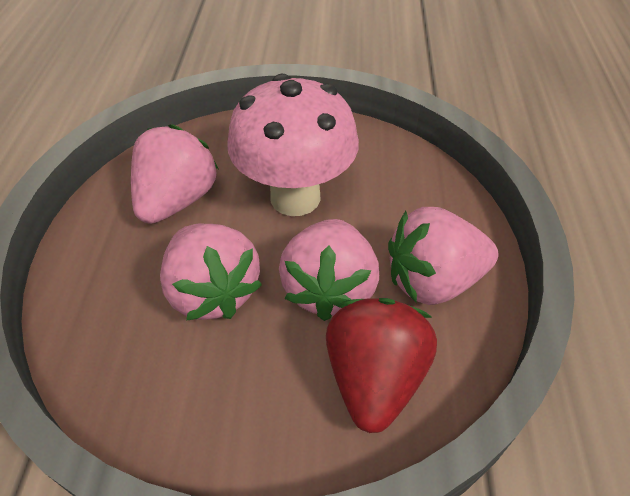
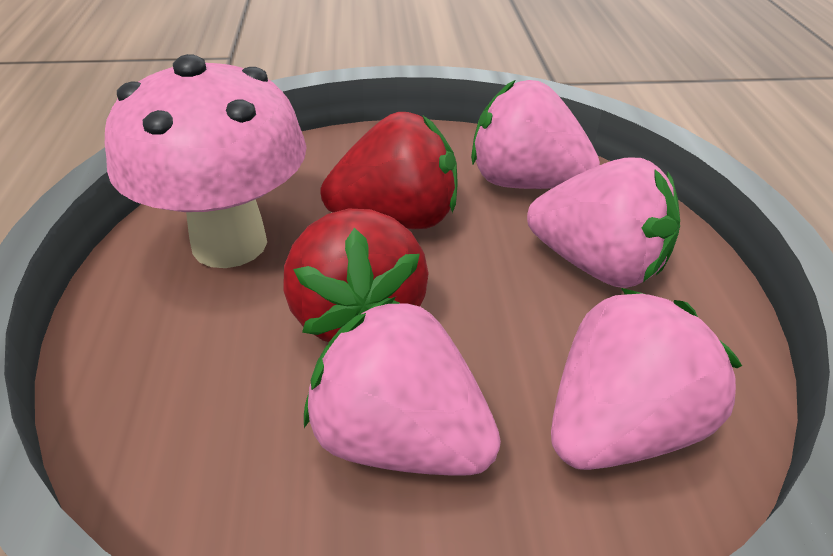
red strawberry: [326,298,437,433] = 1 -> [283,209,429,342] [320,112,458,229] = 2

